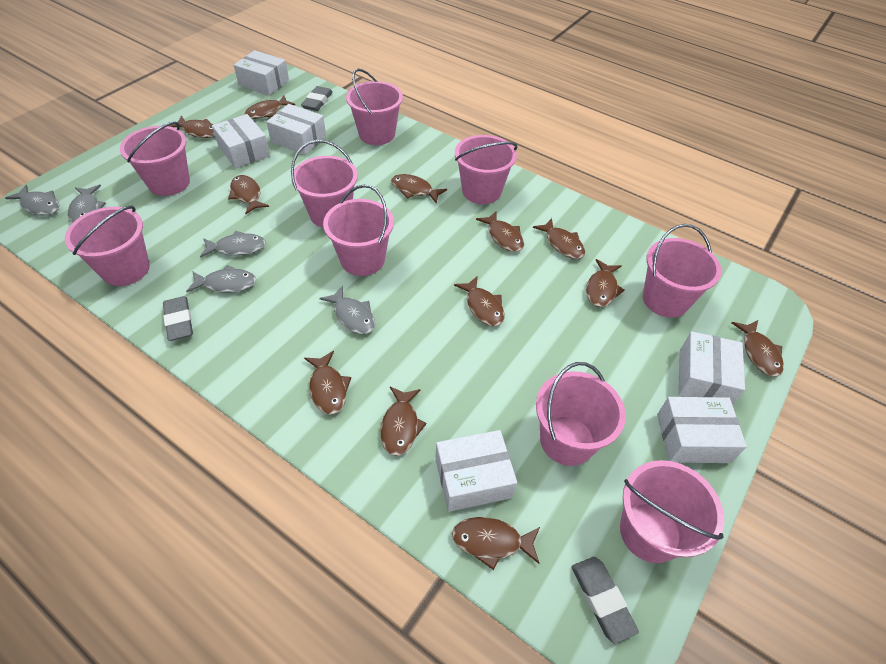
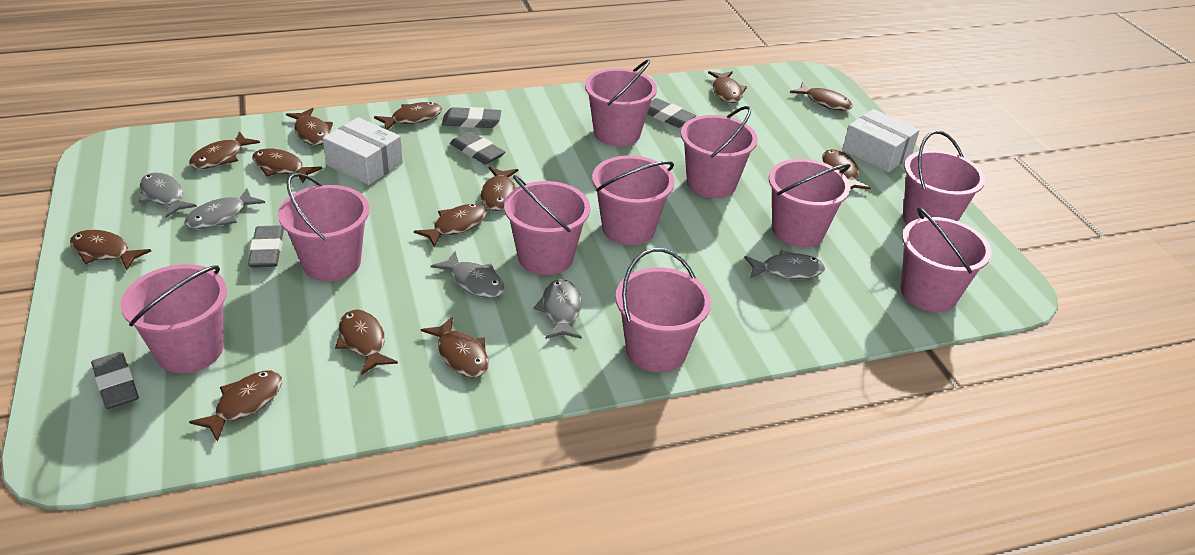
brown fish: [169,116,215,138] [228,175,269,214] [245,95,295,119] [304,351,351,415] [380,387,427,456] [391,174,447,204] [452,517,540,570] [454,276,505,326] [476,211,524,252] [533,218,585,259] [586,259,625,307] [732,320,784,377] = 12 -> [70,230,151,270] [189,131,260,169] [189,370,282,442] [252,148,323,183] [286,108,333,145] [335,309,398,375] [374,102,442,130] [414,204,487,248] [421,316,489,378] [481,167,518,211] [708,71,747,103] [790,82,853,110] [822,149,871,190] = 13
grey eraser: [163,296,193,341] [301,86,333,111] [571,557,639,644] = 3 -> [91,352,139,409] [248,225,284,268] [442,107,501,128] [450,131,505,164] [647,98,696,128] = 5
pink bucket: [65,206,150,286] [120,122,190,196] [291,140,358,228] [323,184,394,276] [346,69,403,145] [455,135,518,204] [536,362,626,466] [620,460,724,563] [643,224,722,318] = 9 -> [121,264,227,373] [278,173,369,281] [504,175,590,275] [585,60,657,146] [592,155,675,245] [616,248,711,372] [681,106,758,198] [769,159,851,247] [901,207,992,312] [903,130,985,224] = 10
white box: [212,114,270,168] [234,50,289,95] [266,104,326,155] [435,430,517,512] [657,397,747,463] [678,331,745,405] = 6 -> [323,117,403,185] [842,109,920,173] = 2

